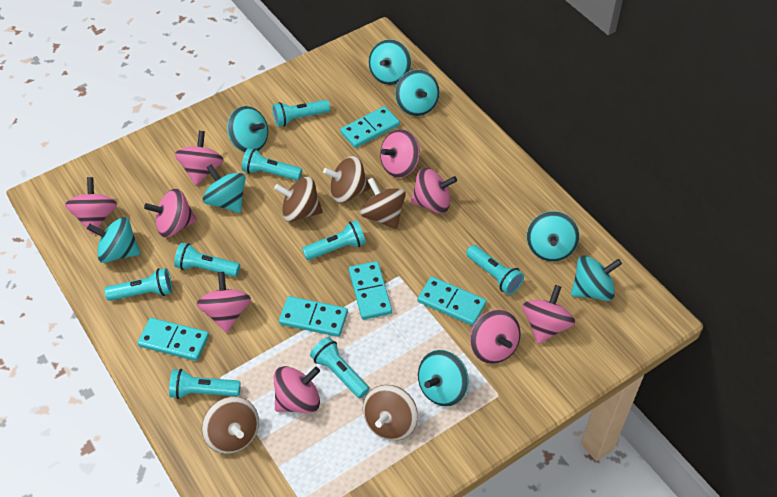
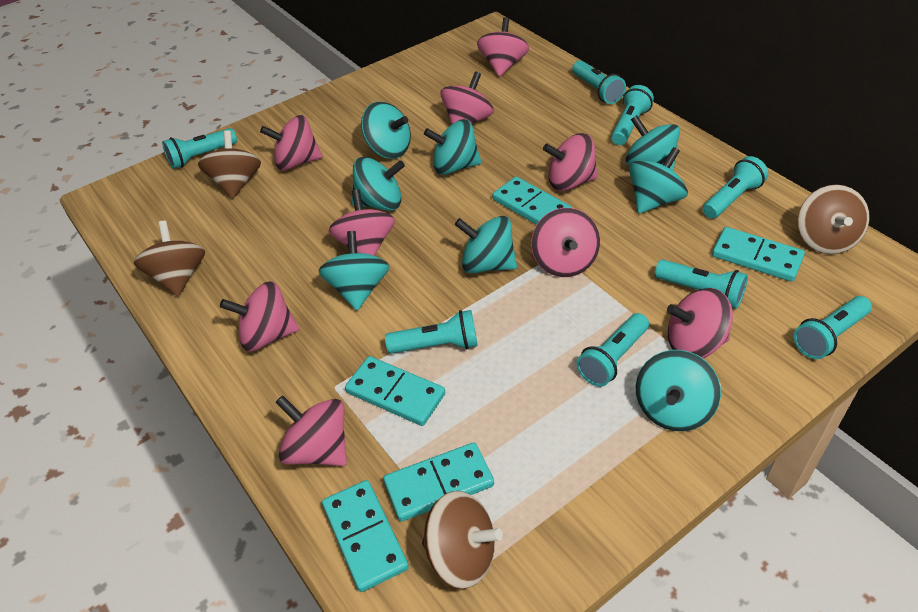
brown spinning top: [202,397,259,454] [274,177,323,222] [323,156,370,203] [360,177,406,229] [363,385,418,441] = 5 -> [134,221,205,297] [198,130,261,199] [422,491,503,589] [798,184,870,254] = 4

